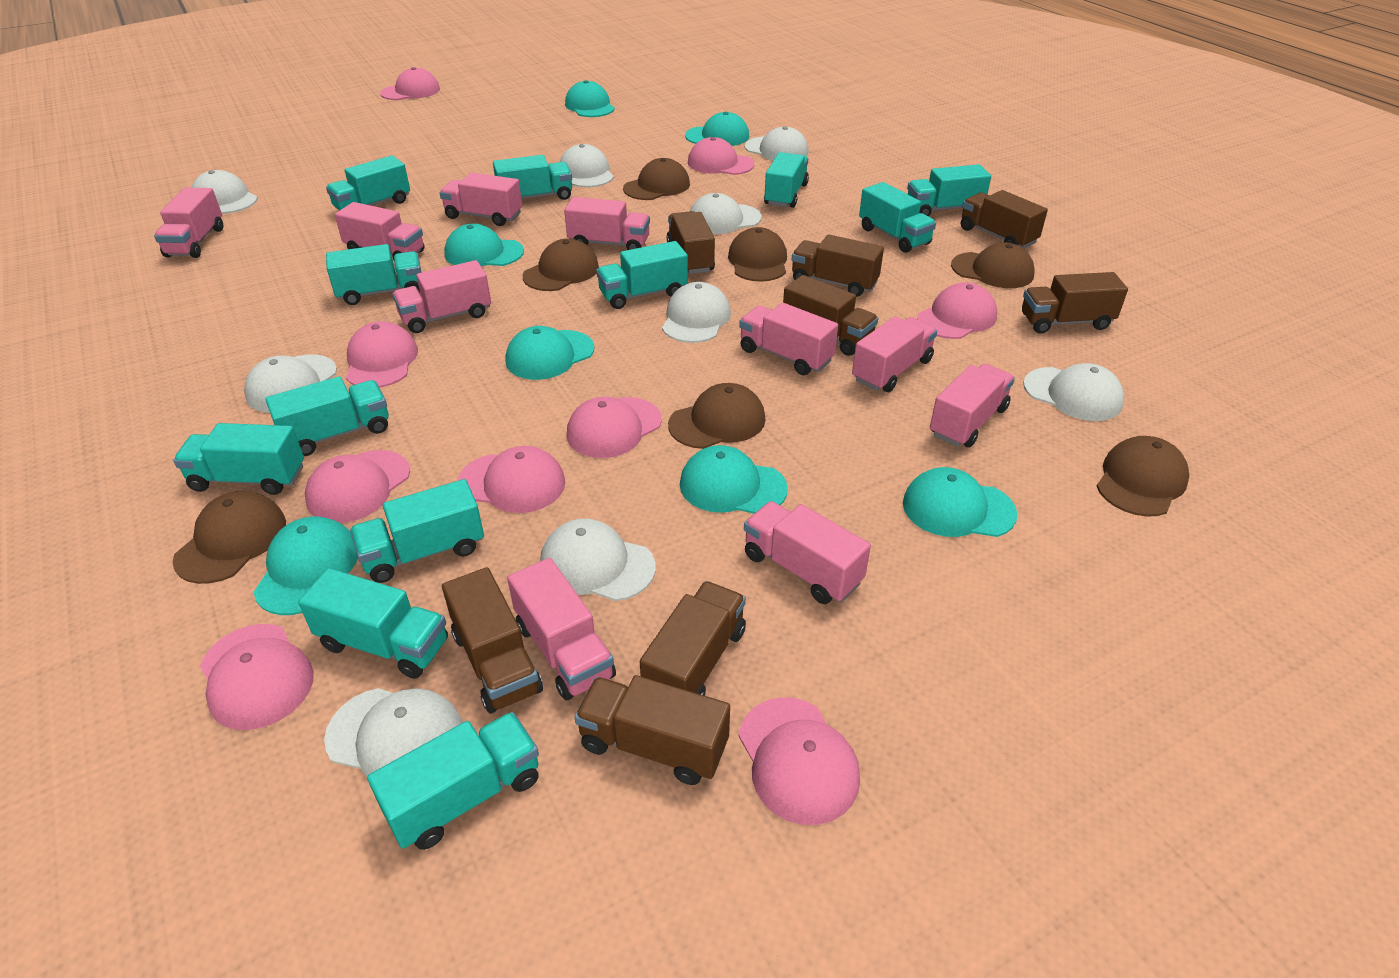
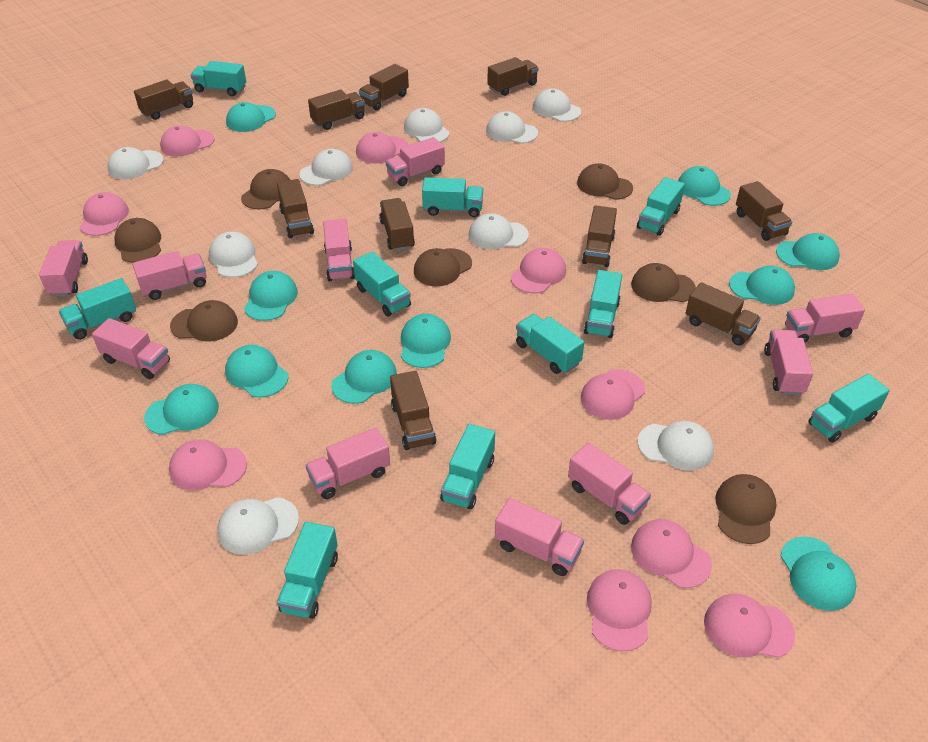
brown truck: [442,567,543,713] [574,675,730,785] [640,581,746,696] [667,211,715,274] [783,275,878,356] [792,234,884,297] [961,190,1048,249] [1022,272,1128,334] = 8 -> [134,79,193,120] [277,179,314,238] [308,89,365,130] [359,64,409,111] [379,198,415,251] [390,371,436,450] [487,57,538,96] [582,205,617,267] [686,282,761,346] [736,181,792,241] = 10
turquoise cap: [253,516,358,615] [444,224,524,267] [506,326,595,380] [565,80,615,117] [680,445,788,514] [685,112,749,146] [903,467,1017,537] = 7 -> [144,384,219,435] [225,345,288,398] [226,102,276,132] [244,271,298,321] [331,350,397,404] [401,314,451,368] [678,166,731,206] [729,266,795,305] [776,233,840,270] [780,536,857,611] = 10
turquoise truck: [173,423,304,495] [265,376,389,456] [298,568,448,679] [326,156,410,211] [326,244,421,305] [350,479,484,583] [367,712,539,850] [493,155,572,200] [596,241,688,309] [764,152,809,208] [859,182,936,253] [907,164,991,216] = 12 -> [59,278,136,340] [191,61,246,96] [277,522,338,619] [353,251,411,317] [422,177,483,217] [440,424,495,509] [516,314,584,374] [584,270,622,338] [637,177,685,236] [808,374,890,443] = 10

